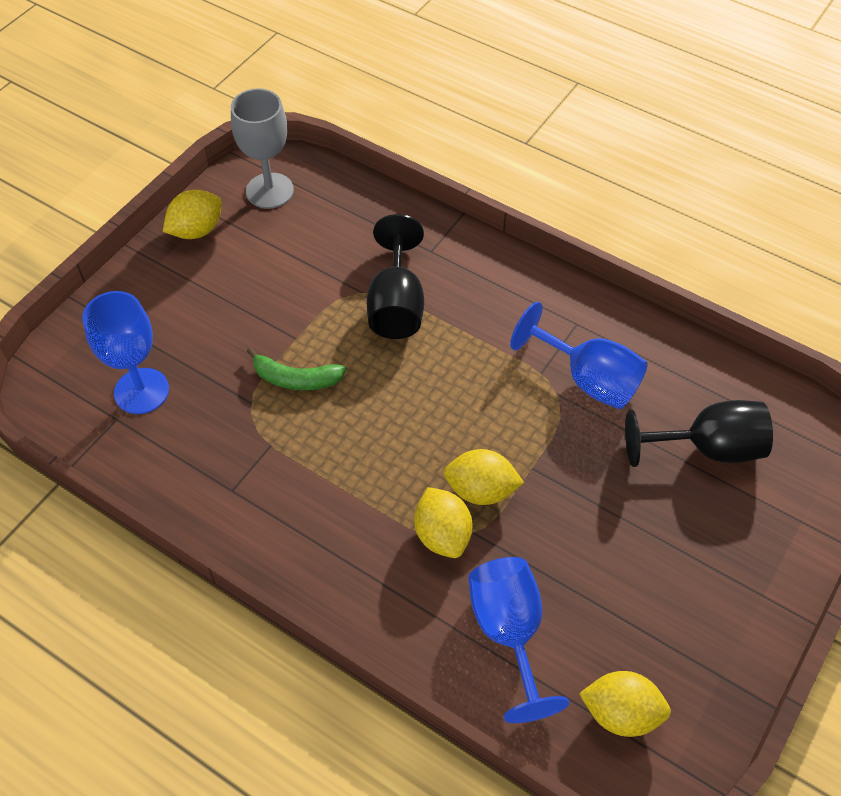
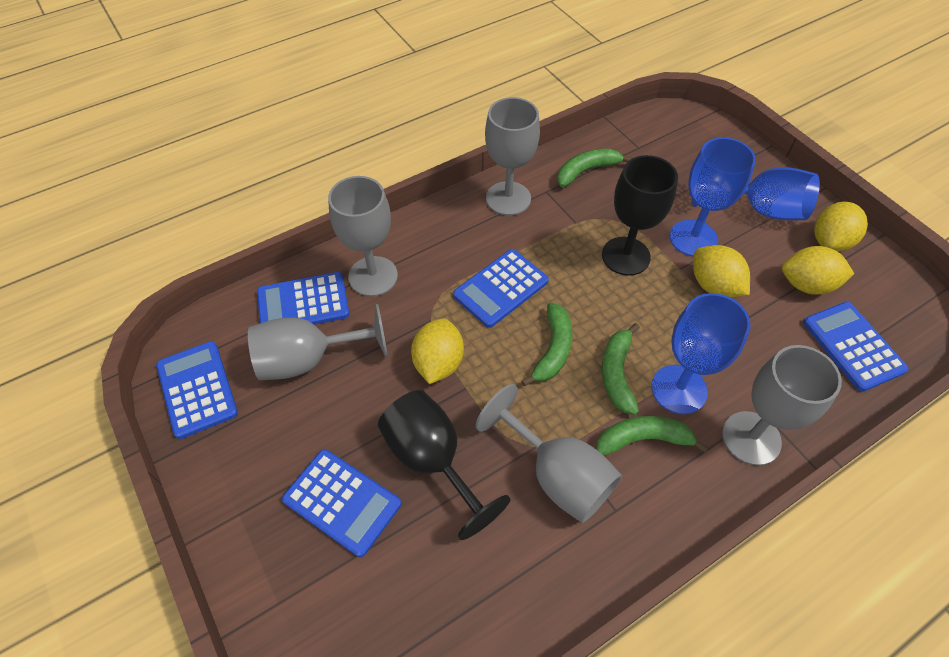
blue calculator: none = 0 -> [156,341,238,439] [257,272,349,325] [282,449,401,557] [453,249,549,328] [803,302,909,392] = 5
green banana: [247,347,346,390] = 1 -> [521,302,572,386] [557,149,633,187] [596,416,708,455] [602,323,640,415] = 4
grey goblet: [231,88,294,209] = 1 -> [248,304,388,380] [328,176,398,297] [476,384,622,523] [485,97,540,216] [722,345,842,466] = 5

